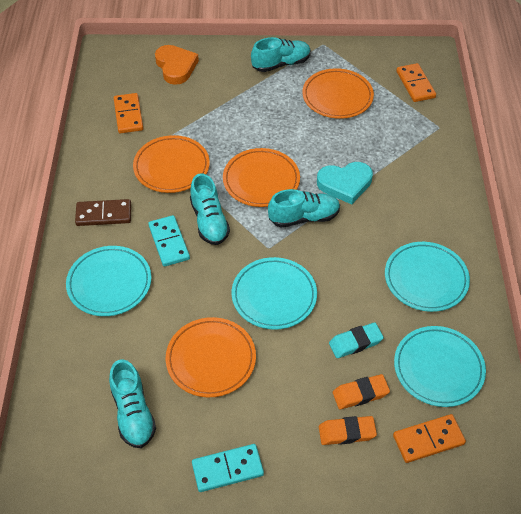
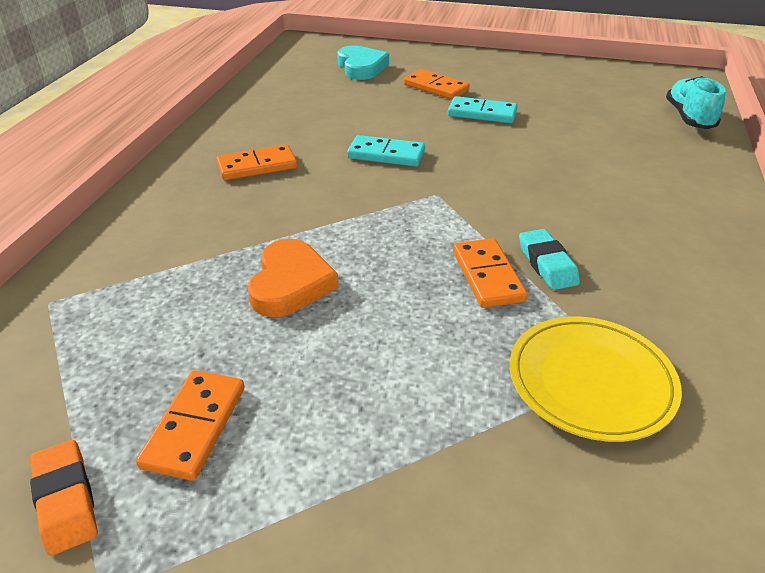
brown domino: [75,199,131,226] = 1 -> none = 0
orange domino: [114,93,143,133] [393,414,466,463] [396,63,436,102] = 3 -> [136,370,244,481] [216,145,297,180] [404,69,470,99] [453,238,528,308] = 4
orange eraser: [319,416,377,445] [333,374,390,409] = 2 -> [30,440,98,556] = 1
orange plate: [133,135,210,193] [166,317,256,397] [223,148,300,207] [302,68,374,119] = 4 -> none = 0
turquoise plate: [66,246,151,316] [232,257,317,330] [385,242,470,312] [394,326,486,407] = 4 -> none = 0
turquoise shoe: [109,359,156,448] [190,173,230,245] [251,37,311,72] [268,189,340,227] = 4 -> [666,76,725,129] = 1
yellow plate: none = 0 -> [510,317,682,442] = 1

